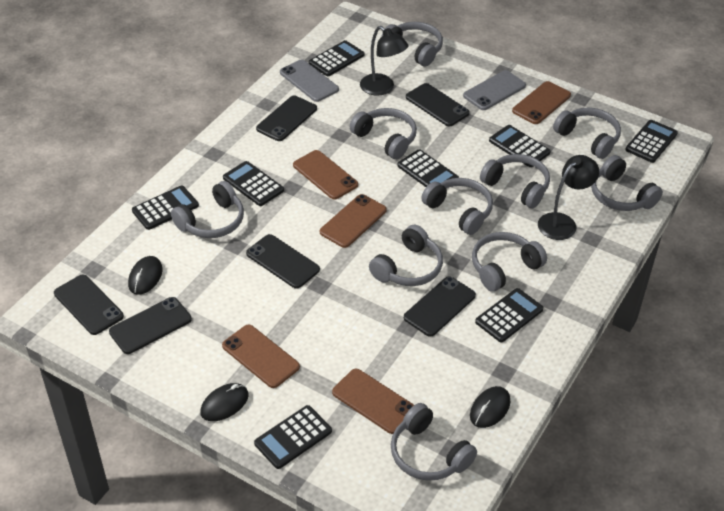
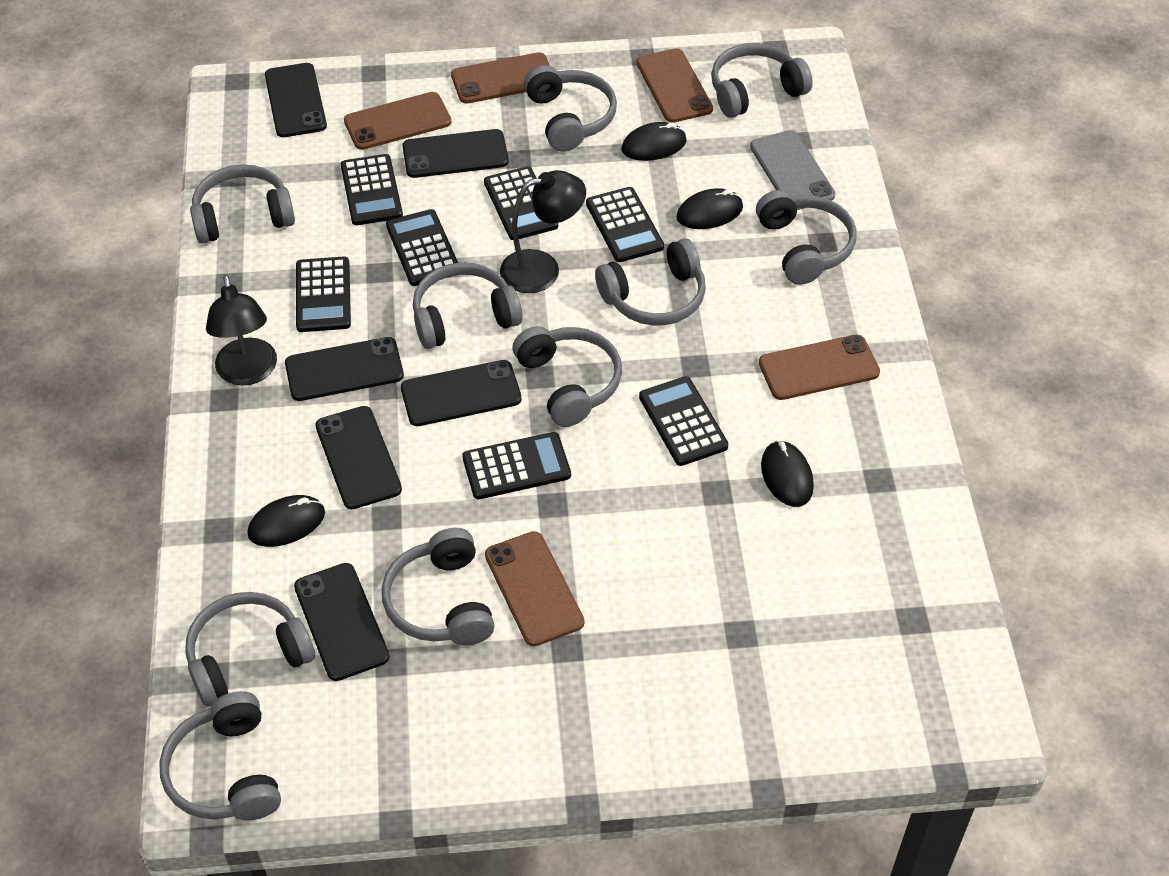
black calculator: [132,186,199,230] [223,161,284,206] [254,405,332,469] [309,40,364,76] [397,149,459,189] [475,288,543,342] [489,125,550,167] [625,120,678,163] = 8 -> [296,256,351,332] [341,154,403,225] [386,209,458,286] [462,432,571,499] [484,166,558,240] [586,187,664,262] [639,376,728,466] = 7
black mouse: [128,256,163,295] [200,383,249,421] [470,386,510,428] = 3 -> [248,495,325,547] [621,122,687,161] [676,188,743,229] [761,440,814,507] = 4
grey phone: [280,59,339,102] [463,70,526,110] = 2 -> [750,130,835,210] = 1

